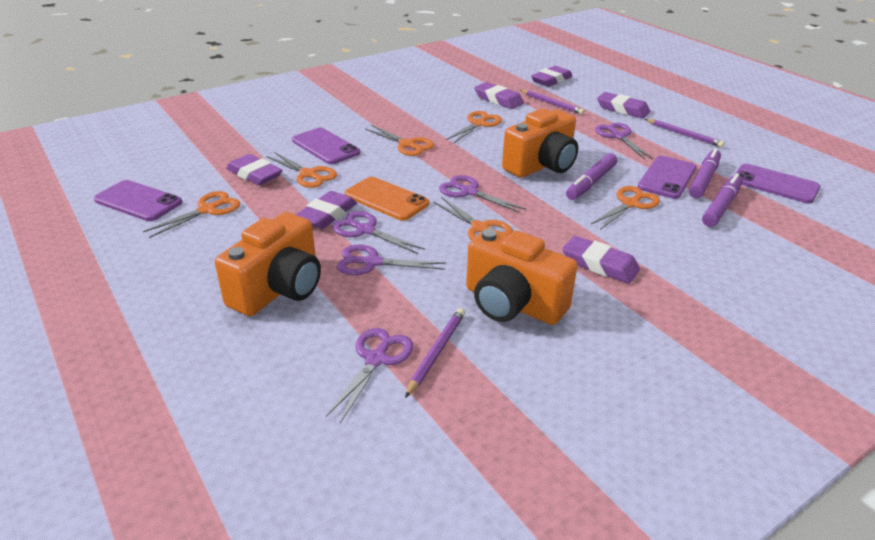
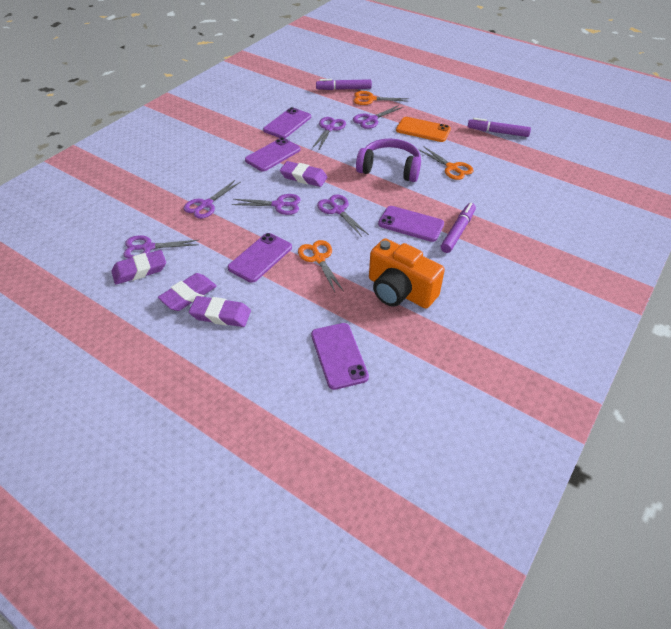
orange camera: [215,212,321,316] [466,228,577,325] [502,108,578,178] = 3 -> [369,238,445,309] = 1
orange scissors: [143,191,240,238] [266,152,337,188] [365,125,434,156] [433,197,513,240] [446,111,502,143] [591,186,660,230] = 6 -> [298,240,343,292] [354,91,409,105] [418,146,473,180] = 3
purple eraser: [226,154,282,185] [295,191,357,229] [474,82,524,109] [531,66,573,87] [562,236,640,284] [597,92,650,118] = 6 -> [111,250,166,285] [158,273,217,311] [189,296,251,327] [280,161,327,187] = 4
purple headphones: none = 0 -> [356,139,421,182] = 1
purple pencil: [405,308,465,398] [520,90,584,115] [645,119,725,147] = 3 -> none = 0
purple phone: [94,180,182,221] [292,128,360,164] [638,156,697,199] [734,164,820,203] = 4 -> [228,233,292,283] [245,137,301,171] [263,107,311,138] [311,323,369,390] [378,206,444,242] = 5
purple scissors: [326,328,413,423] [332,211,425,254] [337,244,446,275] [439,175,526,213] [595,123,653,159] = 5 -> [123,235,199,259] [184,180,241,219] [232,194,301,215] [312,117,346,149] [317,194,369,237] [353,105,403,129] = 6

